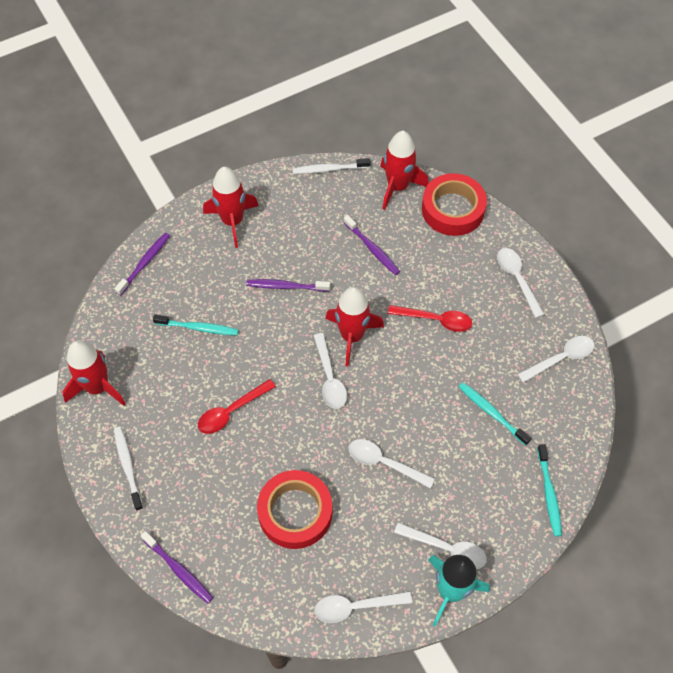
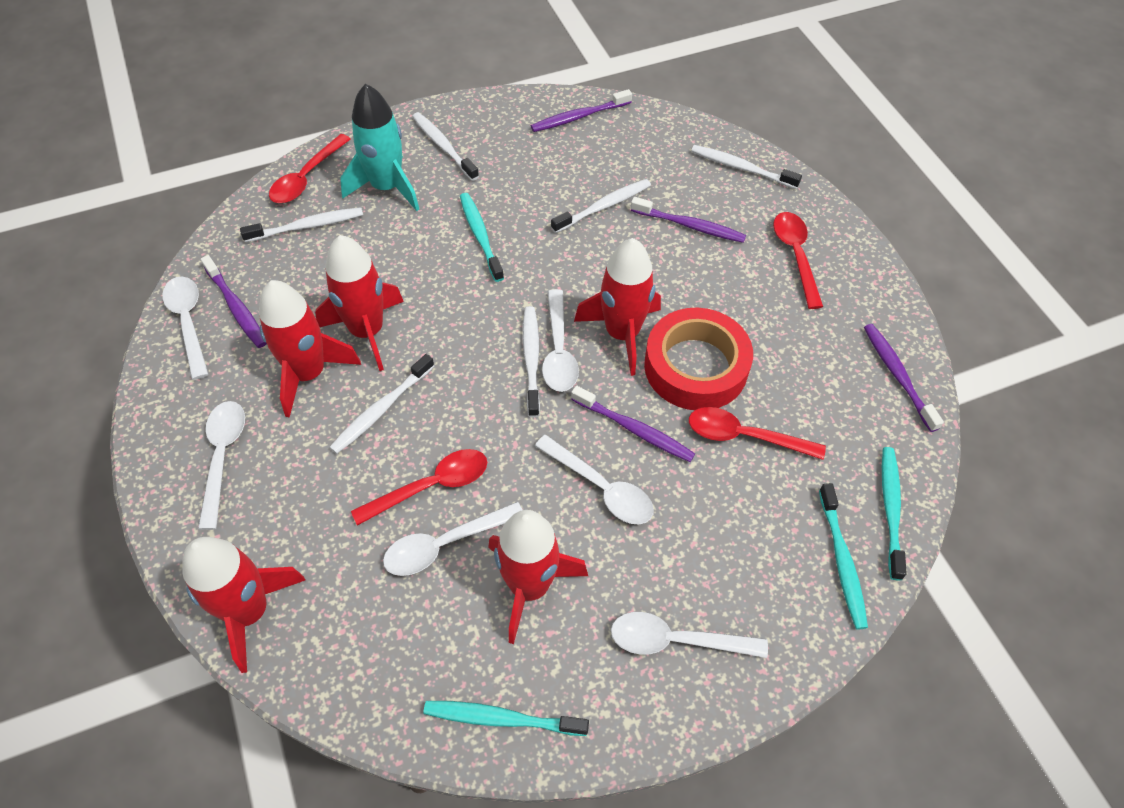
purple toothbrush: [115,233,170,296] [141,531,213,604] [247,279,330,291] [343,215,400,275] = 4 -> [201,255,267,348] [531,89,632,132] [571,385,695,462] [631,197,746,243] [864,324,944,432] = 5
red rocket: [62,340,126,406] [203,167,259,248] [325,287,384,366] [380,131,429,210] = 4 -> [182,537,306,673] [259,280,361,418] [315,235,404,371] [488,510,588,644] [574,238,661,376] = 5
red spoon: [198,379,276,434] [388,305,472,332] = 2 -> [269,134,351,203] [351,449,487,526] [689,407,826,460] [773,212,823,309] = 4
red tape: [257,470,332,549] [422,173,487,236] = 2 -> [644,308,753,410] = 1
turquoise toothbrush: [153,314,238,336] [459,382,531,446] [537,444,562,537] = 3 -> [423,701,589,736] [460,193,504,282] [819,483,868,629] [882,447,907,580] = 4
white toothbrush: [114,427,143,511] [292,158,371,174] = 2 -> [240,207,363,242] [329,354,434,454] [412,112,479,181] [523,306,540,417] [551,179,651,233] [691,145,802,189] = 6

